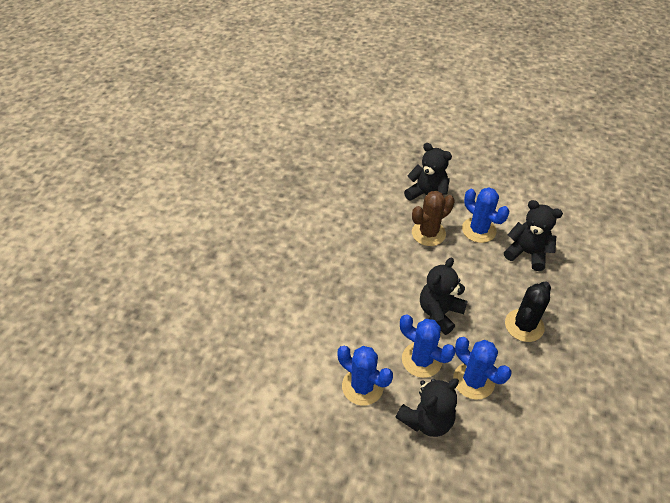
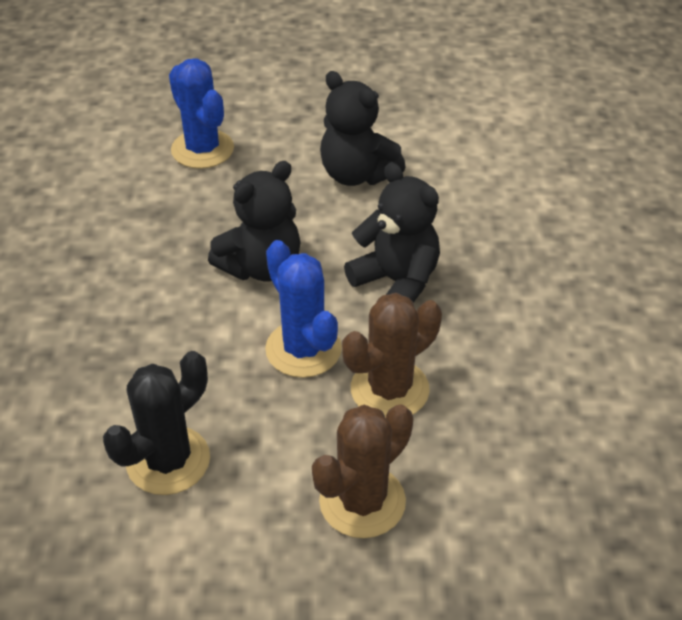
black teddy bear: [396,378,459,437] [404,143,452,200] [420,258,468,335] [504,200,563,271] = 4 -> [208,161,301,281] [320,71,406,186] [344,163,440,302] = 3
blue cactus: [338,346,393,405] [400,314,456,378] [453,337,511,400] [462,187,509,243] = 4 -> [169,58,234,169] [265,240,342,378] = 2
brown cactus: [412,191,455,246] = 1 -> [312,404,413,538] [342,293,442,418] = 2

